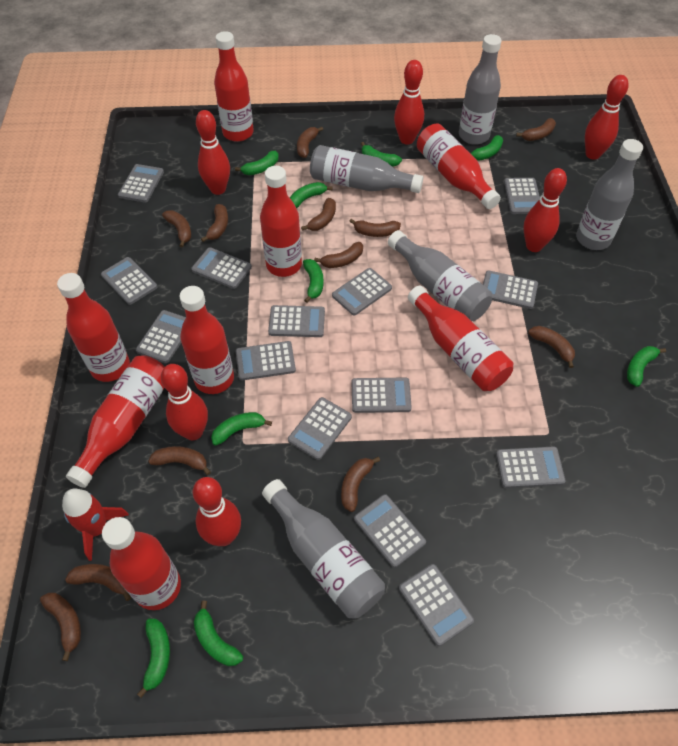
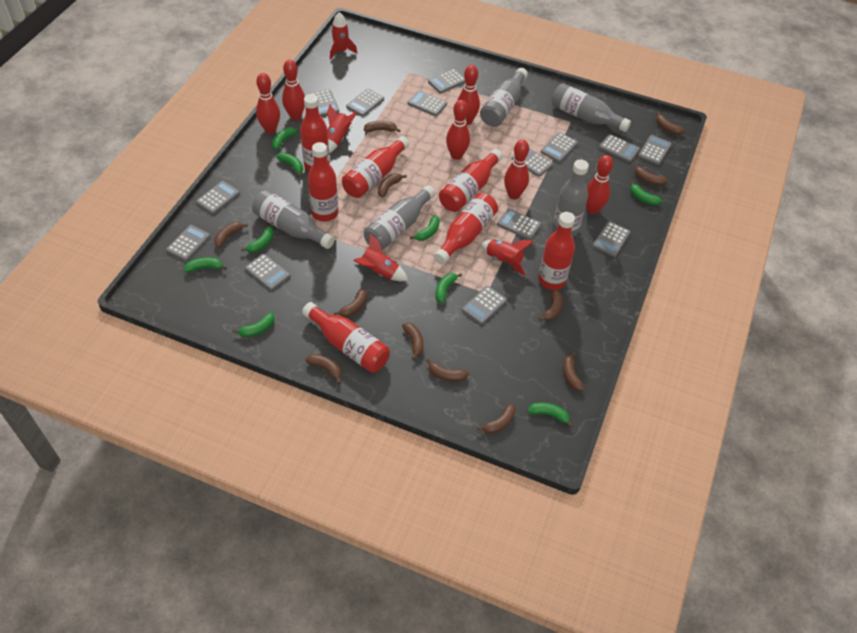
red bottle: [57,273,130,382] [66,355,165,488] [102,517,181,610] [180,286,234,394] [214,31,254,142] [260,166,302,277] [408,285,513,391] [417,123,501,209] = 8 -> [300,94,330,171] [302,302,390,373] [308,142,338,222] [342,136,409,198] [434,193,498,264] [439,149,503,212] [538,212,575,290] = 7
red rocket: [62,489,129,561] = 1 -> [327,105,357,153] [330,12,357,60] [353,234,408,281] [480,239,534,275] = 4

